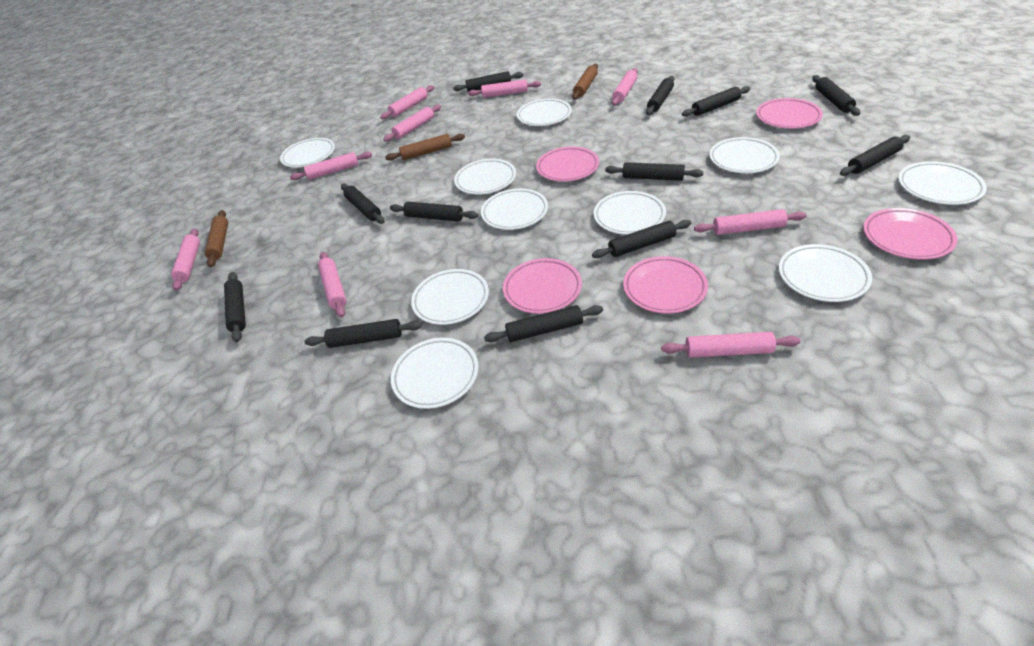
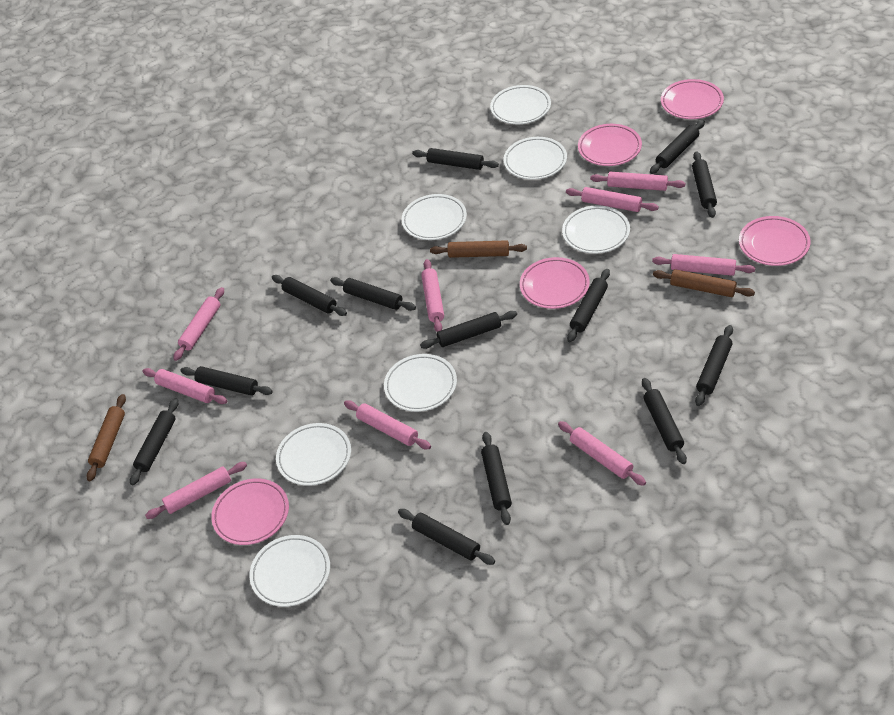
black rolling pin: [224,272,246,342] [304,319,422,348] [341,184,385,224] [390,202,478,222] [453,71,523,92] [484,305,603,342] [592,220,691,258] [605,162,703,181] [646,76,675,115] [682,86,750,117] [812,75,860,116] [840,135,910,176] = 12 -> [130,399,178,485] [180,366,273,396] [272,275,347,316] [330,277,416,311] [398,509,495,565] [412,148,499,170] [420,311,517,349] [481,432,512,525] [567,269,610,342] [642,378,687,464] [650,120,705,174] [692,151,717,218] [695,325,733,406] = 13
white plate: [280,138,335,168] [391,338,478,409] [411,269,489,325] [454,159,516,195] [481,188,548,230] [517,99,572,126] [594,191,666,235] [709,137,780,173] [779,244,872,302] [898,161,987,205] = 10 -> [249,535,330,607] [276,423,351,486] [384,354,457,412] [402,194,467,240] [490,85,551,124] [504,137,567,180] [562,206,630,254] = 7

